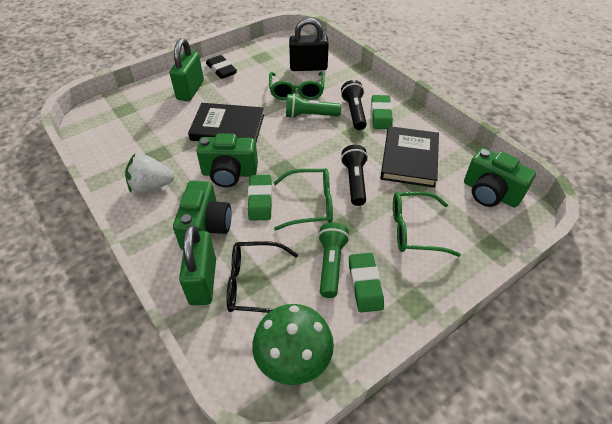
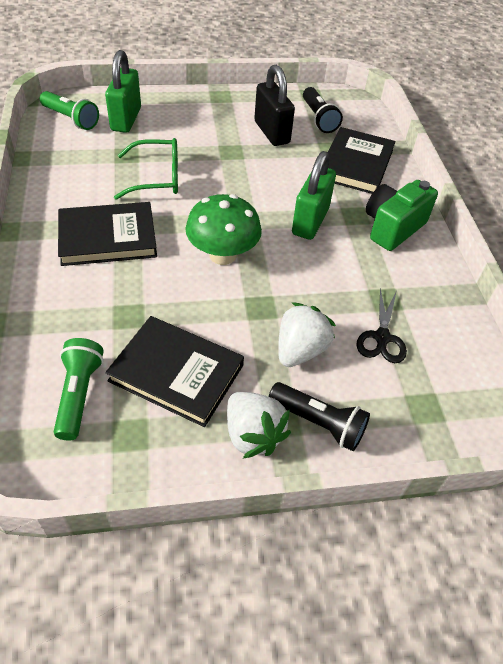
black book: [188,103,264,142] [380,126,439,188] = 2 -> [58,202,157,266] [105,316,244,427] [328,127,395,194] = 3
black eraser: [206,55,237,79] = 1 -> none = 0
black glasses: [227,241,298,313] = 1 -> none = 0
black scissors: none = 0 -> [357,288,407,363] = 1
green camera: [173,181,232,250] [196,133,258,187] [464,148,536,208] = 3 -> [366,180,438,251] = 1
green eraser: [248,175,272,221] [349,253,384,312] [371,95,393,129] = 3 -> none = 0
green glasses: [269,71,325,100] [273,168,333,231] [393,192,461,257] = 3 -> [114,138,178,200] = 1
white strawberry: [125,154,174,193] = 1 -> [227,392,291,458] [278,302,336,367] = 2

